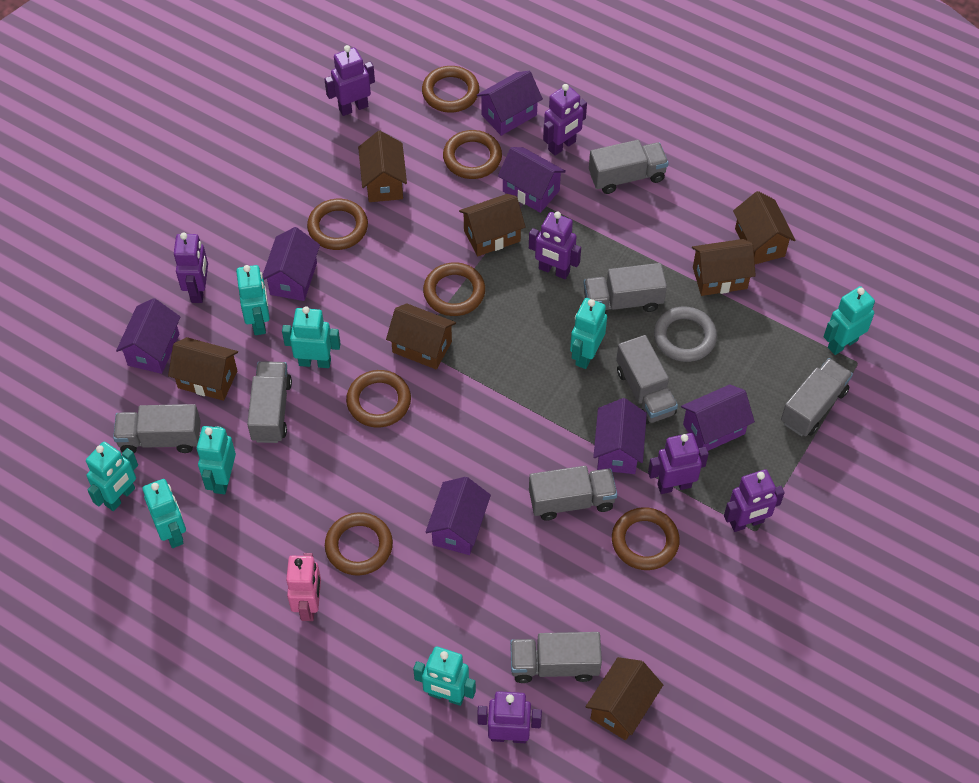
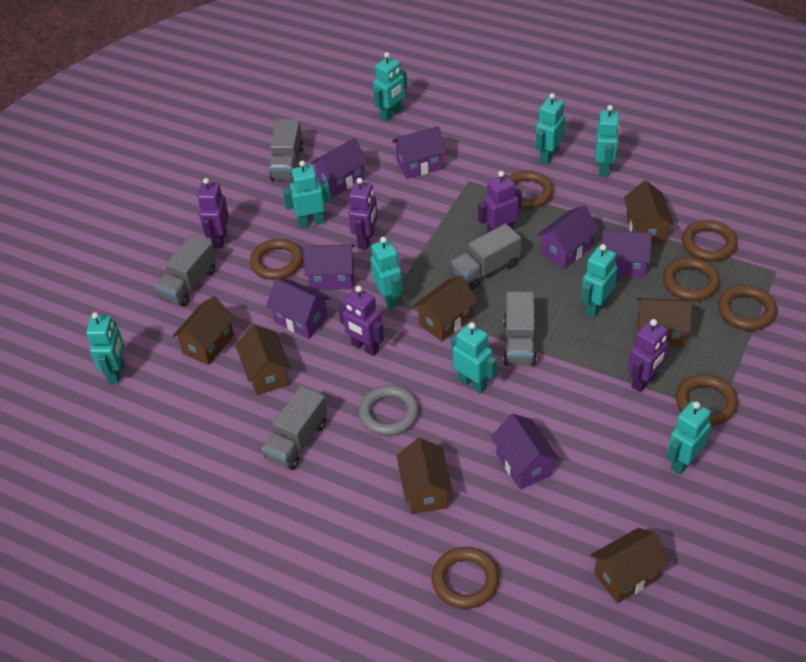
grey truck: [113,404,201,453] [247,361,292,443] [510,632,602,683] [529,466,617,521] [583,263,667,314] [589,140,669,194] [616,335,678,424] [781,358,853,436] = 8 -> [155,234,217,306] [262,386,327,470] [269,119,304,180] [451,224,521,290] [503,292,537,366] = 5
pink robot: [286,553,321,621] = 1 -> none = 0
purple robot: [174,232,208,303] [324,45,375,116] [477,691,542,743] [529,212,581,279] [543,84,587,156] [648,433,709,494] [724,469,785,532] = 7 -> [197,178,229,249] [338,286,384,356] [349,178,378,249] [478,171,522,233] [628,319,669,392] = 5
turquoise robot: [86,442,138,511] [142,479,186,548] [197,426,236,494] [236,265,270,335] [282,306,341,368] [413,646,476,706] [570,298,607,369] [824,286,875,355] = 8 -> [86,312,125,383] [283,160,331,228] [370,237,403,309] [373,52,407,121] [451,322,497,394] [535,93,566,164] [582,244,617,317] [595,105,620,177] [667,401,711,475] = 9

